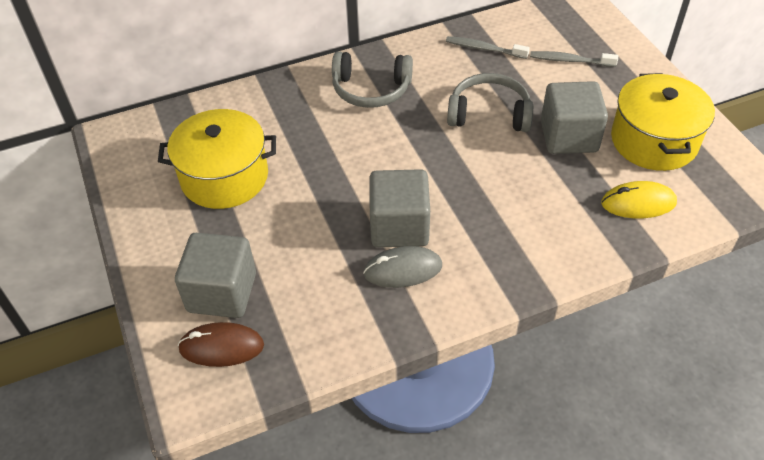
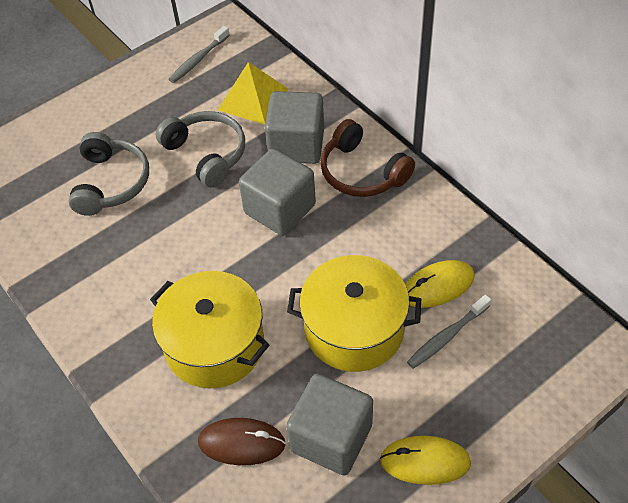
brown headphones: none = 0 -> [320,119,415,197] = 1
grey mouse: [363,246,442,288] = 1 -> none = 0
yellow mouse: [601,181,677,218] = 1 -> [380,436,471,485] [406,260,475,308] = 2
yellow pyramid: none = 0 -> [218,62,288,125] = 1

